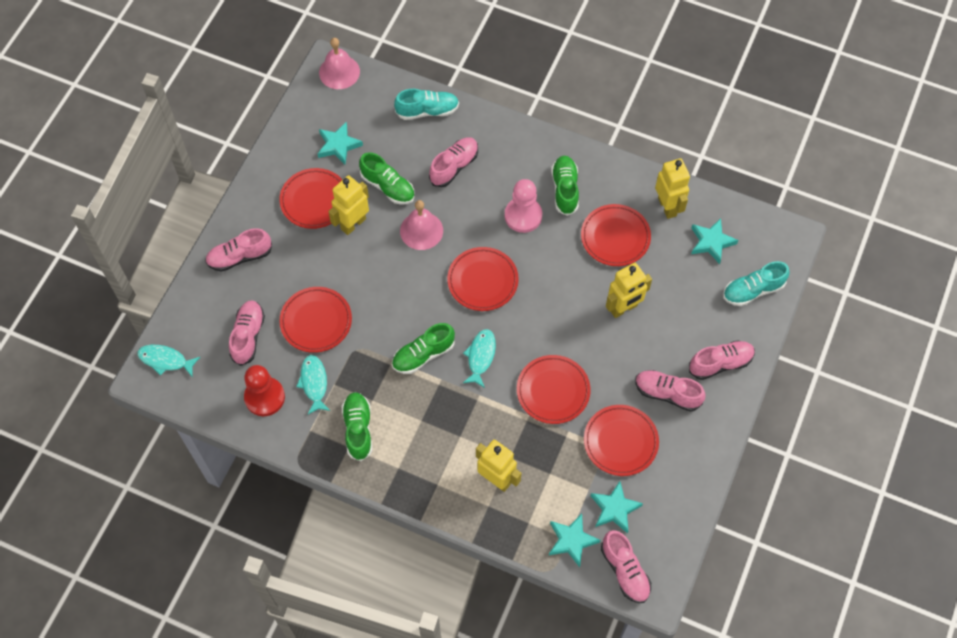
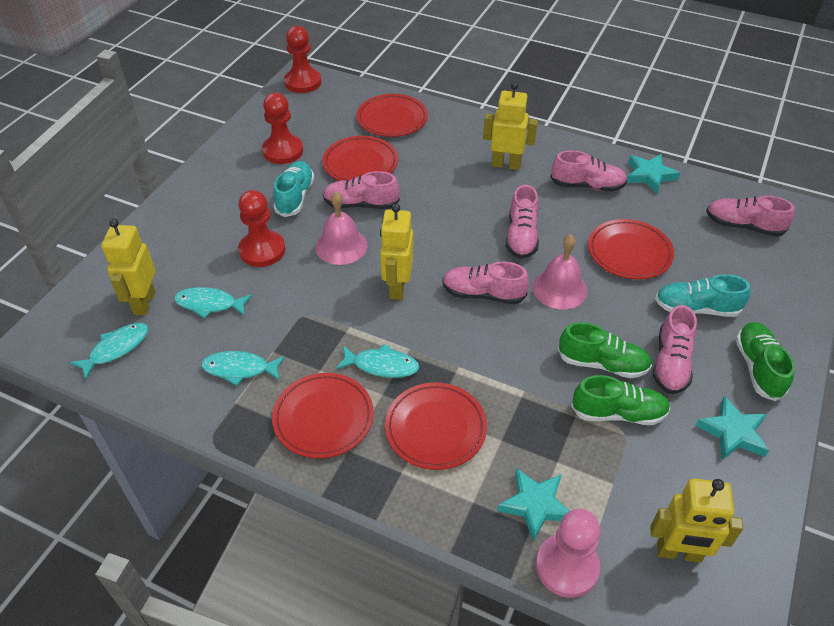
green shoe: [342,392,372,461] [359,152,415,205] [392,323,455,374] [551,156,579,216] = 4 -> [558,322,652,378] [571,375,670,425] [736,322,795,401] = 3
red pawn: [244,365,285,416] = 1 -> [238,190,285,267] [262,93,303,164] [284,26,321,93] = 3
red plate: [279,168,342,229] [279,287,352,353] [447,247,519,311] [517,355,591,424] [581,204,651,266] [584,405,659,476] = 6 -> [272,373,374,458] [322,136,398,181] [356,94,428,137] [385,382,487,470] [588,219,674,279] = 5
turquoise fish: [137,345,200,376] [296,355,330,414] [463,329,496,388] = 3 -> [69,323,149,380] [174,287,252,318] [201,351,285,386] [336,344,419,378] = 4
turquoise star: [317,122,363,165] [549,514,600,567] [590,481,643,534] [691,218,738,264] = 4 -> [497,468,569,541] [627,154,680,194] [696,396,769,460] = 3

